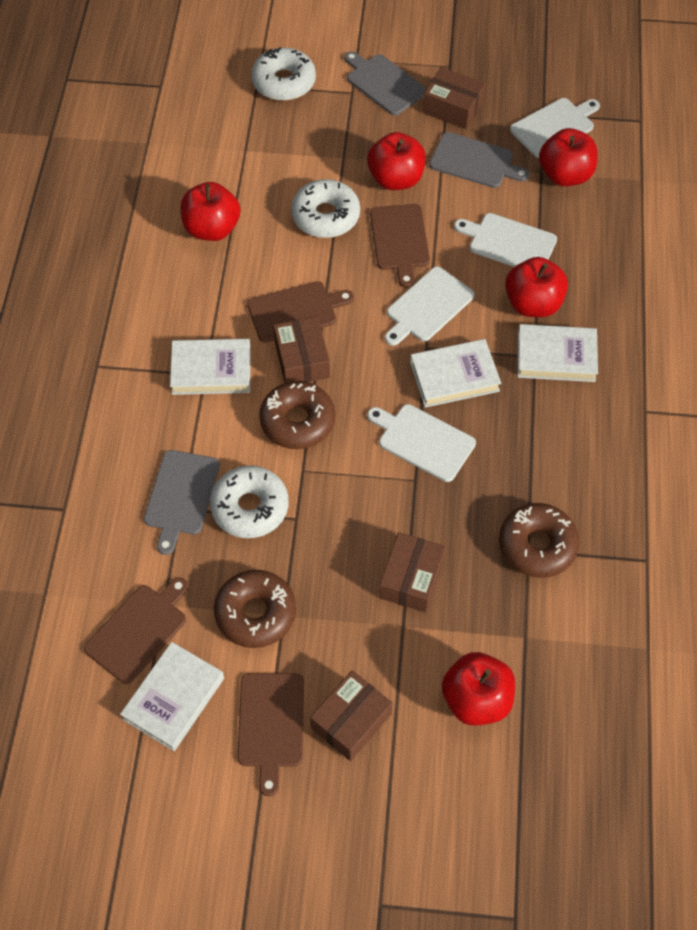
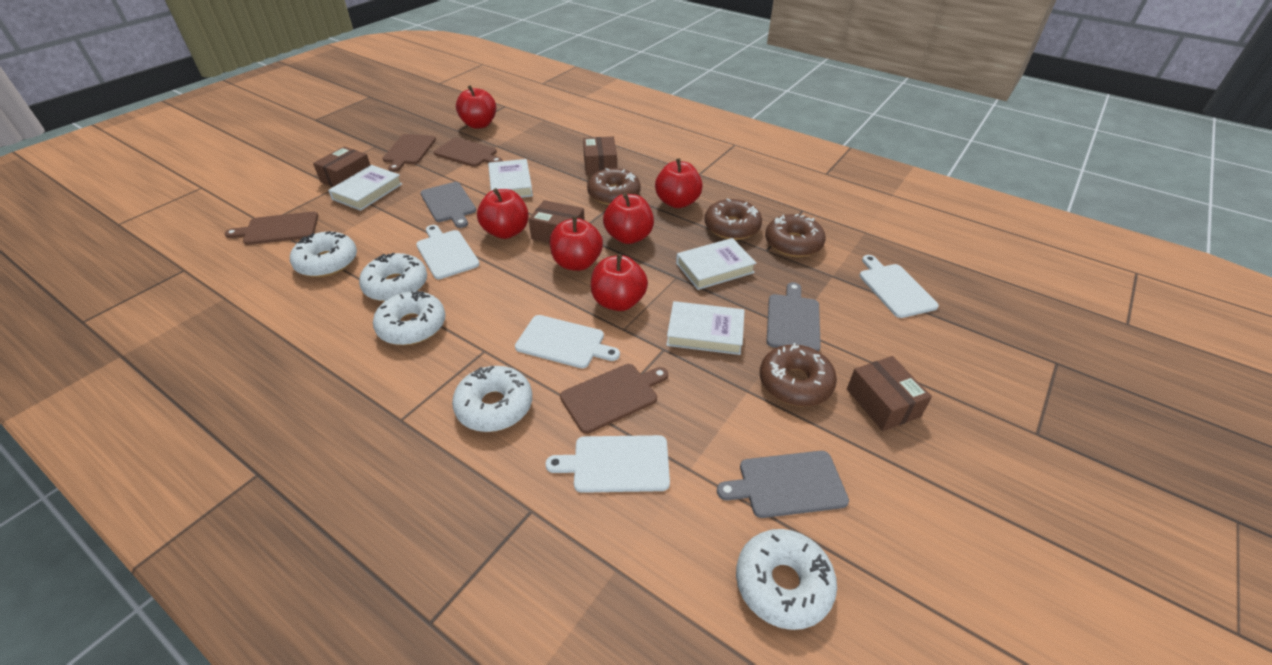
brown donut: [214,570,296,648] [259,381,335,449] [499,503,579,578] = 3 -> [587,168,641,205] [704,198,762,240] [760,343,837,407] [765,214,826,257] = 4
red apple: [180,182,240,241] [367,132,426,190] [442,652,515,725] [505,257,568,317] [539,128,598,186] = 5 -> [456,85,496,129] [477,188,529,239] [550,216,603,271] [591,254,648,311] [603,193,654,244] [655,158,703,208] = 6
white donut: [210,466,289,538] [251,47,316,101] [291,179,360,238] = 3 -> [290,231,357,277] [359,252,427,302] [373,291,445,345] [452,366,532,432] [736,529,837,630] = 5

